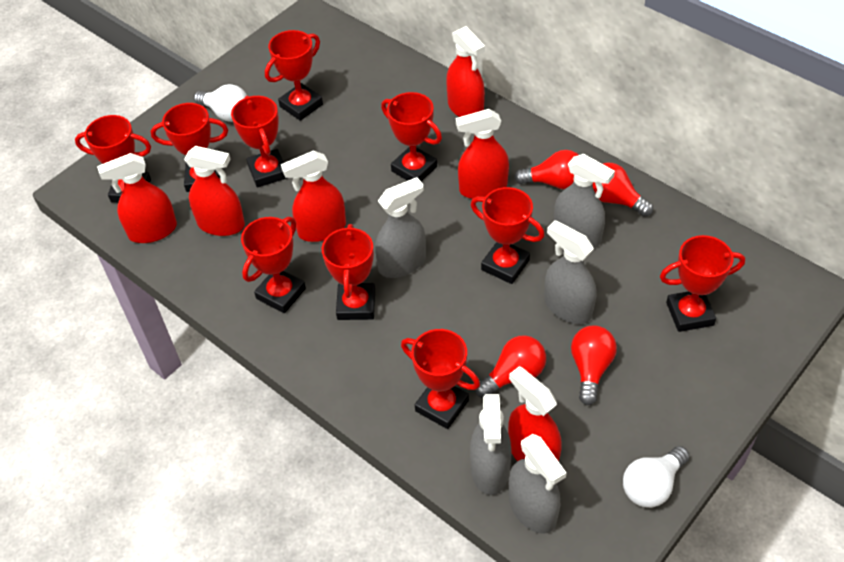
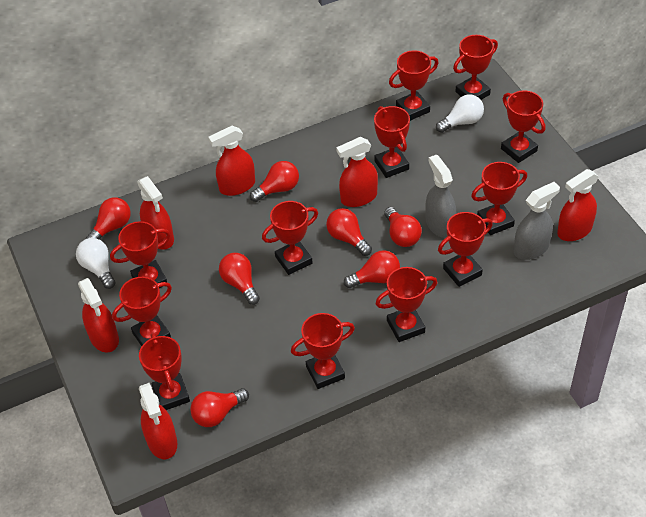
grey spray bottle: [375,177,426,278] [470,394,512,495] [509,434,567,534] [544,220,596,324] [554,154,615,248] = 5 -> [426,155,456,238] [514,182,560,260] = 2
red light bulb: [475,335,546,398] [514,150,579,189] [571,325,617,405] [593,163,653,217] = 4 -> [86,197,131,240] [190,388,249,427] [219,253,260,305] [250,161,299,202] [326,208,372,256] [344,250,400,288] [384,207,422,247] = 7
red trophy: [75,115,151,203] [151,103,228,192] [231,95,287,188] [241,217,306,313] [265,30,323,121] [322,224,375,320] [381,92,442,182] [401,329,480,429] [471,187,545,284] [660,235,745,332] = 10 -> [110,221,170,288] [112,277,172,346] [139,333,190,410] [262,201,318,275] [291,313,355,389] [374,106,410,178] [375,267,438,342] [389,50,438,121] [438,212,493,287] [453,35,498,100] [471,162,527,235] [501,90,545,163] = 12

